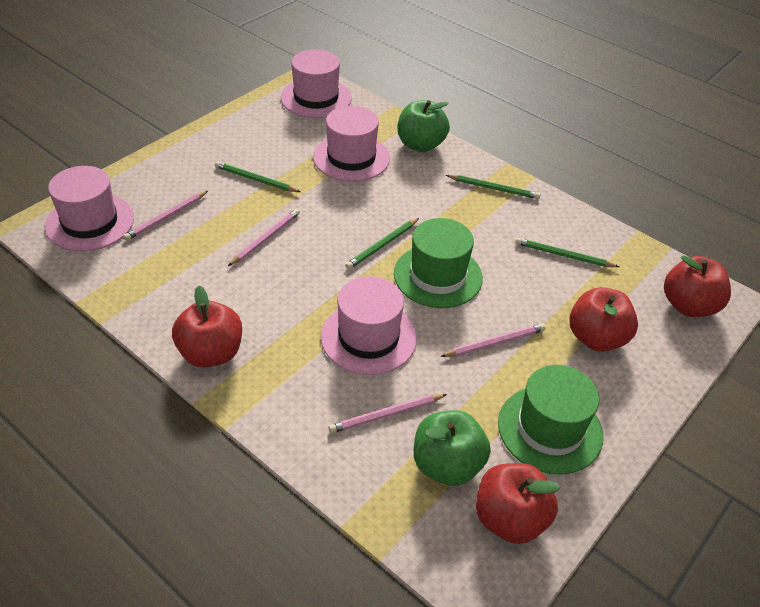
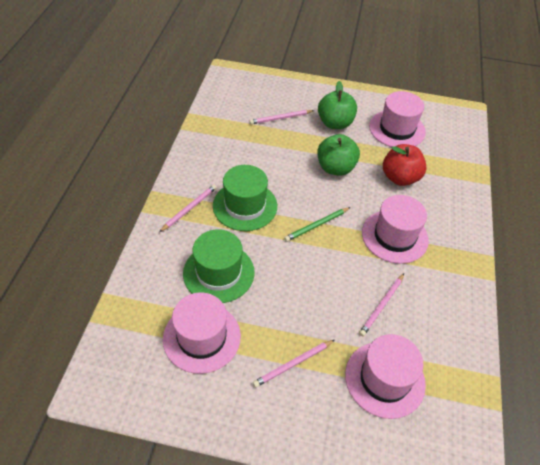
green pencil: [215,161,301,192] [345,218,419,269] [446,175,540,199] [515,238,619,267] = 4 -> [284,207,350,242] = 1
red apple: [172,286,242,368] [476,463,561,544] [569,287,638,352] [664,256,731,317] = 4 -> [383,144,427,186] = 1

